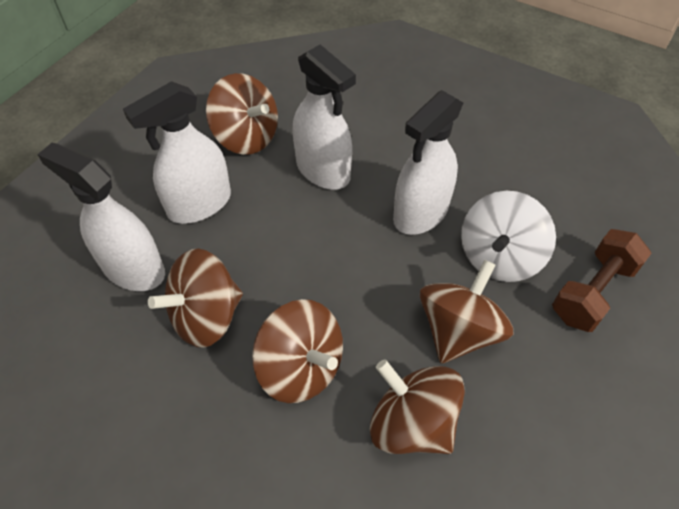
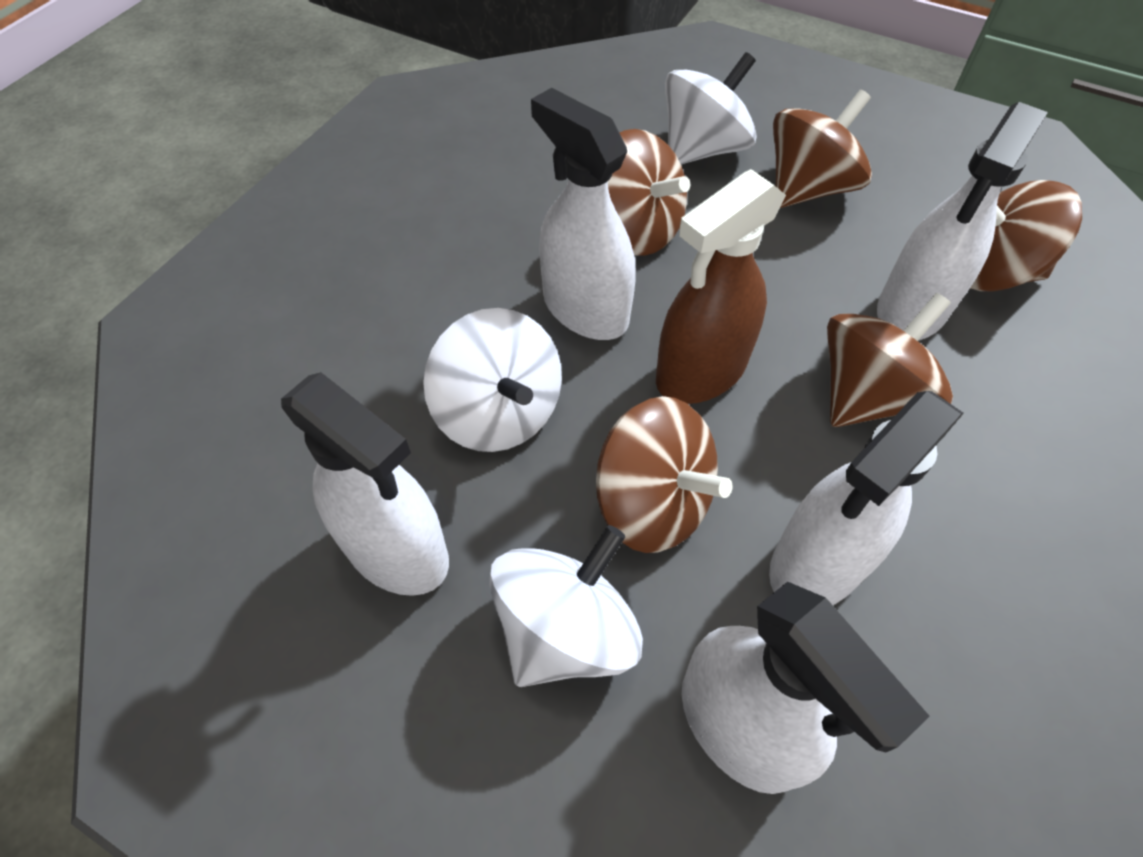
brown dumbbell: [552,229,652,332] = 1 -> none = 0
brown spray bottle: none = 0 -> [656,169,786,404] = 1
white spinning top: [461,191,556,282] = 1 -> [423,308,562,452] [489,525,643,687] [665,52,756,164] = 3
white spray bottle: [37,143,165,291] [123,81,231,224] [293,45,356,190] [393,90,463,235] = 4 -> [281,372,449,596] [531,88,636,340] [682,582,930,794] [769,391,964,605] [877,102,1048,340] = 5

